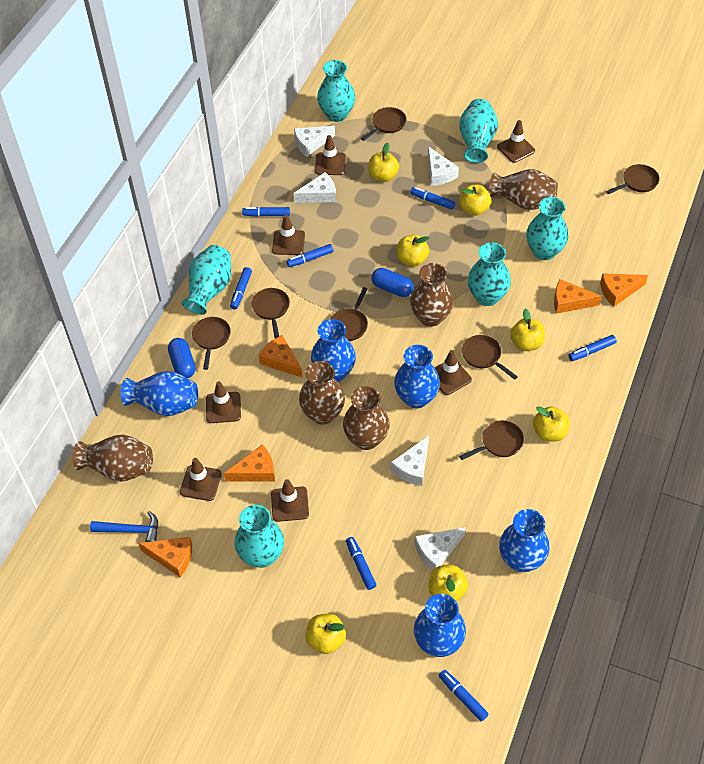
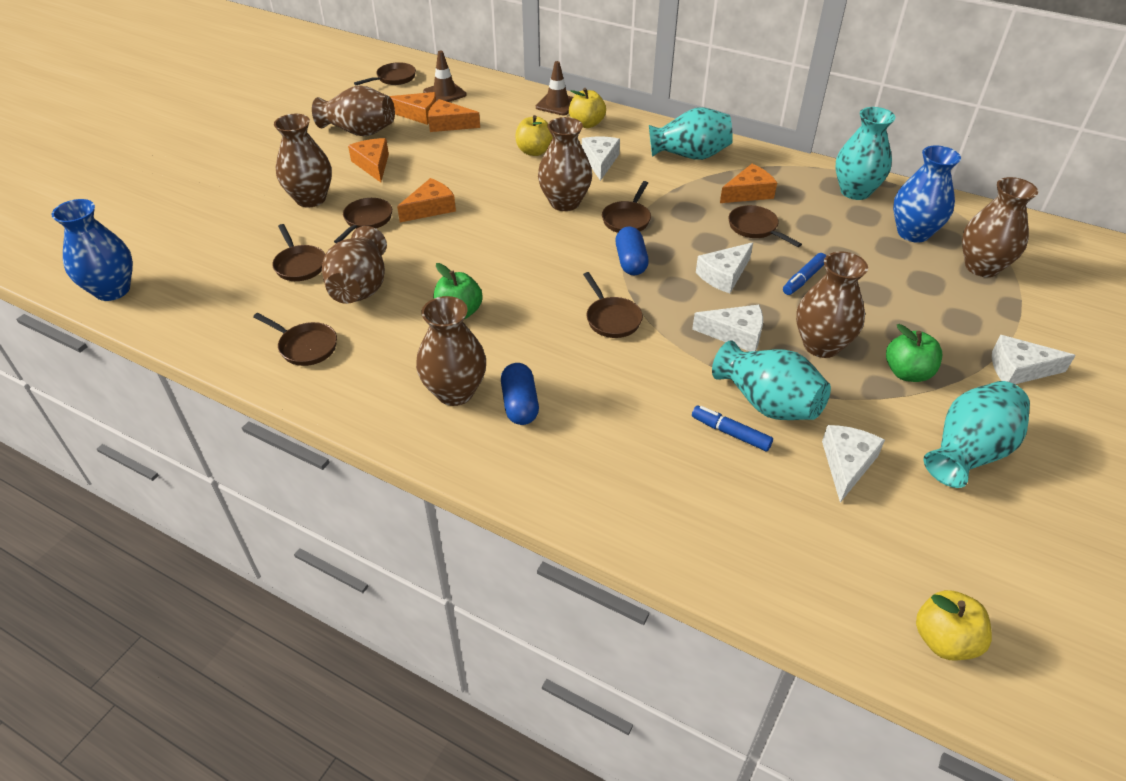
blue hammer: [90,511,158,542] = 1 -> none = 0
blue marker: [230,267,252,310] [242,207,290,217] [286,244,334,267] [346,537,376,590] [410,187,455,210] [439,670,488,721] [569,335,617,361] = 7 -> [692,406,773,451] [783,253,826,295] = 2
blue vase: [121,371,198,416] [311,319,356,382] [394,345,440,409] [414,594,466,657] [499,509,549,572] = 5 -> [51,199,133,301] [893,145,961,243] = 2
brown traffic cone: [180,458,222,501] [206,381,241,423] [271,479,309,522] [272,215,305,255] [315,135,346,175] [435,350,472,395] [497,120,535,163] = 7 -> [423,51,467,102] [536,61,573,115] = 2
brown vase: [72,434,153,482] [299,361,345,425] [343,386,390,450] [410,263,454,327] [489,169,558,210] = 5 -> [274,114,332,208] [312,85,395,136] [322,226,387,304] [416,296,486,406] [538,117,592,211] [796,251,868,358] [962,177,1038,277] = 7
green apple: none = 0 -> [433,263,483,319] [886,324,942,382] = 2
turquoise vase: [182,245,231,315] [234,505,284,568] [317,60,355,122] [459,99,498,163] [468,242,511,306] [526,197,568,260] = 6 -> [649,107,733,160] [712,340,831,420] [835,107,895,200] [924,381,1030,488] = 4
yellow apple: [305,614,346,654] [368,143,399,182] [397,235,429,267] [429,565,468,601] [460,185,491,216] [510,308,545,351] [533,406,570,442] = 7 -> [516,115,553,156] [569,88,606,128] [916,590,992,661] = 3

